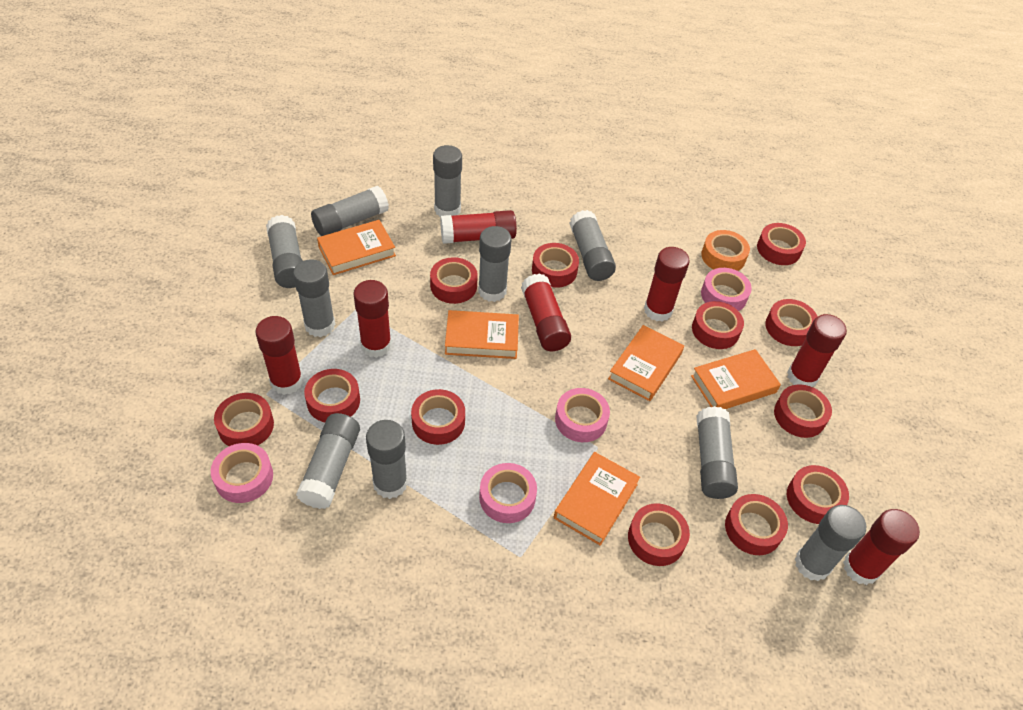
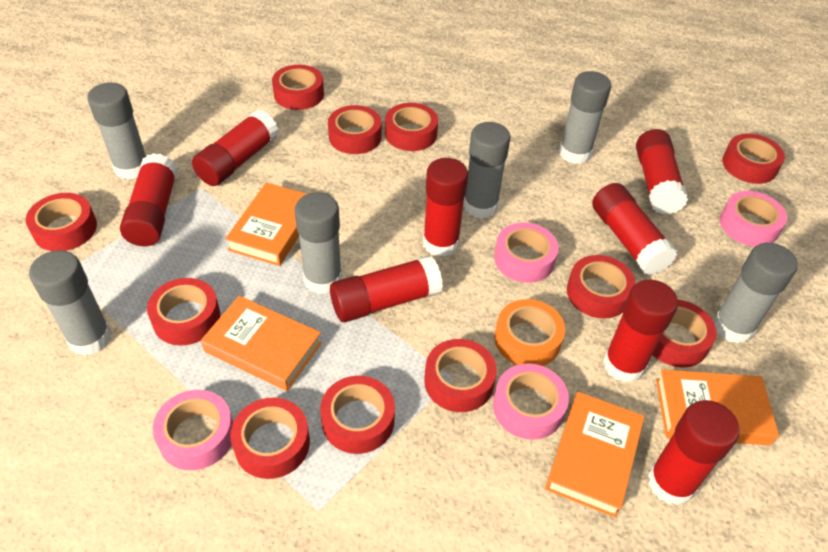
grey glue stick: [266,215,303,288] [293,259,335,337] [296,413,360,509] [311,186,389,236] [366,420,408,499] [433,145,462,217] [478,226,511,302] [569,210,616,281] [696,406,738,499] [795,505,866,581] = 10 -> [29,250,112,356] [87,83,147,180] [295,192,342,294] [463,122,511,219] [559,71,611,164] [713,243,798,344] = 6
orange book: [317,220,396,275] [445,310,519,359] [554,452,640,546] [608,325,684,401] [691,349,781,409] = 5 -> [201,296,322,391] [225,182,307,266] [545,392,645,518] [656,369,779,445] = 4
red glue stick: [255,316,303,395] [353,280,392,358] [440,210,517,244] [521,273,571,351] [644,247,690,322] [787,314,847,387] [843,509,920,585] = 7 -> [120,153,178,246] [192,110,279,186] [330,255,443,322] [423,158,468,257] [592,183,677,275] [603,280,678,382] [636,129,688,214] [648,400,740,506] = 8
red tape: [214,393,274,446] [304,369,360,422] [411,389,465,445] [430,257,478,304] [532,243,579,288] [628,503,690,566] [692,301,744,349] [725,494,788,555] [757,223,806,265] [765,299,818,346] [774,384,832,438] [787,465,849,524] = 12 -> [26,193,97,251] [147,278,220,346] [230,398,310,479] [272,65,324,110] [320,376,395,454] [328,105,381,154] [385,103,438,151] [424,339,497,412] [567,255,636,319] [652,300,717,367] [722,133,785,184] = 11

